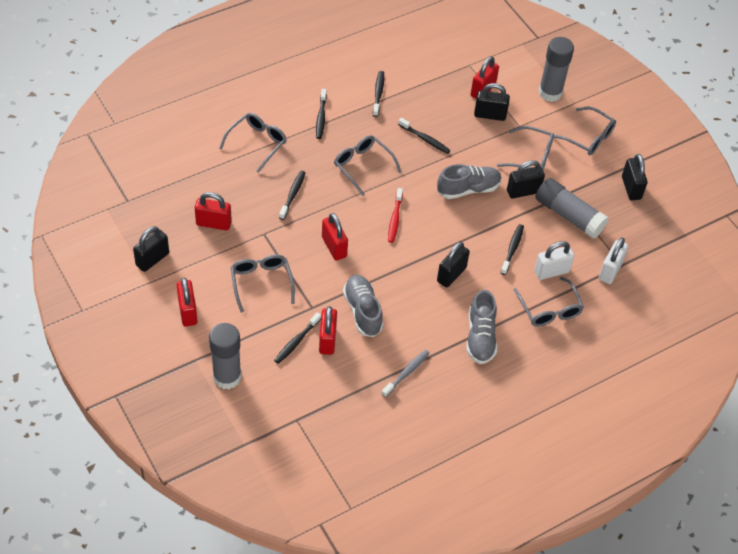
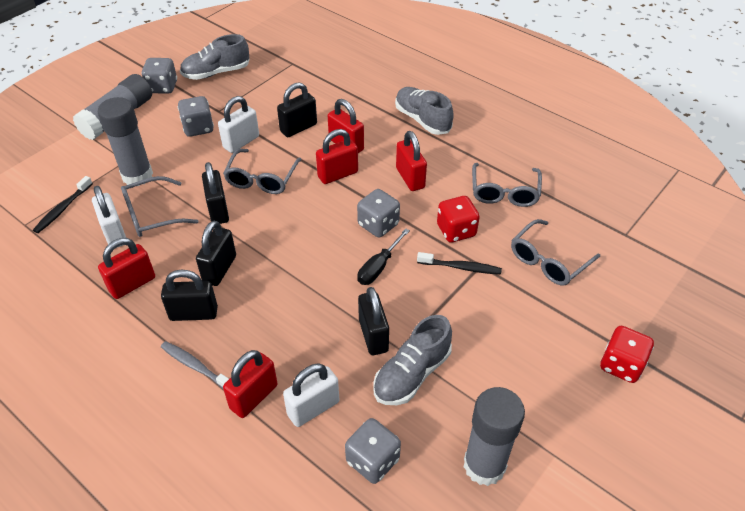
black screwdriver: none = 0 -> [357,228,410,285] = 1
black toothbrush: [274,312,321,364] [279,171,306,220] [316,89,327,139] [373,71,384,117] [398,118,451,154] [501,224,524,275] = 6 -> [33,176,93,233] [417,252,502,274] = 2
grey dice: none = 0 -> [141,58,177,94] [178,96,214,137] [345,418,401,484] [357,189,400,238] = 4
grey glasses: [219,113,287,173] [231,254,295,313] [334,135,401,196] [497,126,554,170] [513,277,584,326] [554,106,616,155] = 6 -> [121,176,198,237] [223,149,302,194] [472,163,542,207] [511,219,600,286] = 4
red dice: none = 0 -> [437,196,480,243] [600,326,654,383] = 2
red toothbrush: [388,188,403,243] = 1 -> none = 0
white padlock: [534,241,574,280] [599,237,628,284] = 2 -> [92,186,126,248] [218,96,259,153] [283,363,339,427] = 3

